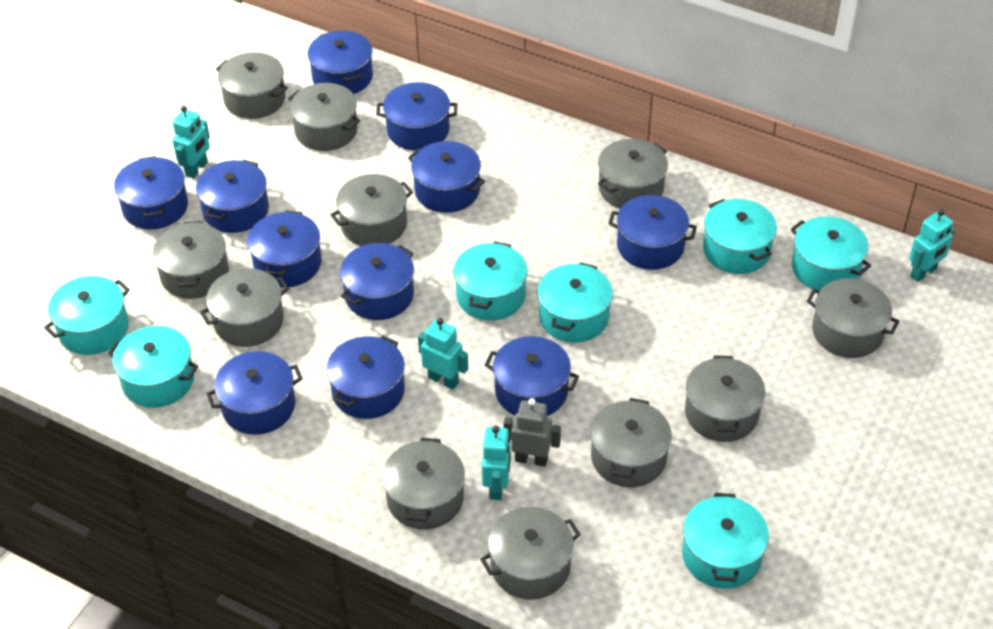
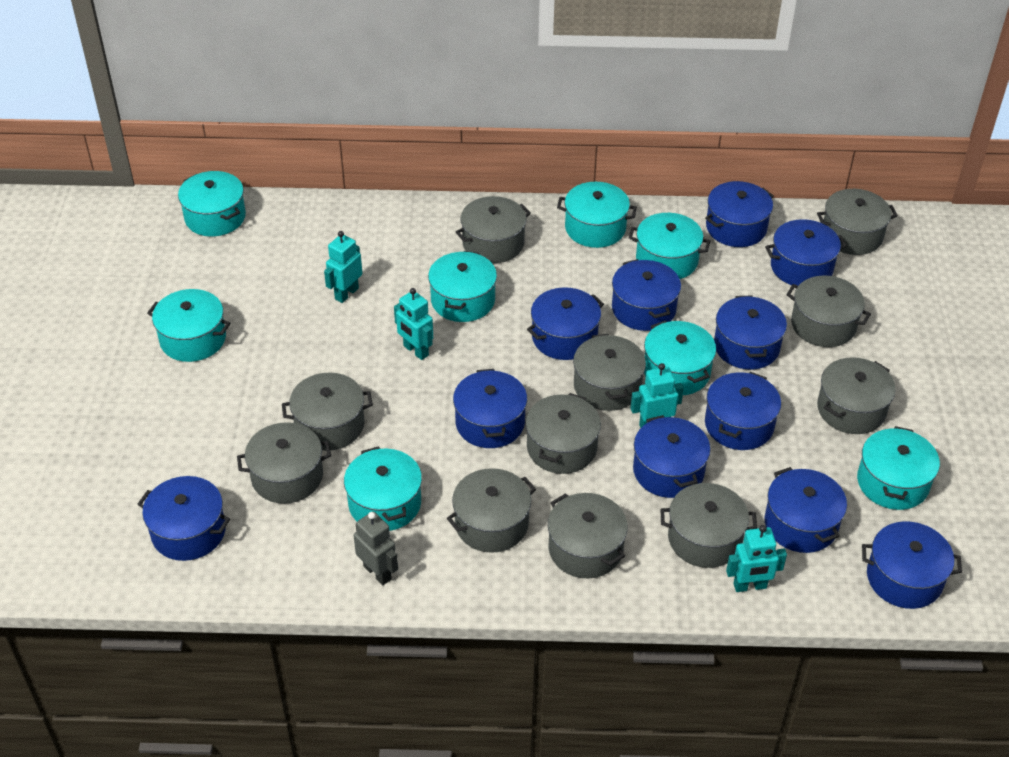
turquoise pot: [44,276,130,355] [108,326,198,408] [454,241,528,321] [538,262,613,343] [682,493,769,589] [703,199,777,274] [791,216,871,290] = 7 -> [147,289,230,362] [178,171,246,237] [344,446,422,531] [428,251,497,322] [557,182,637,248] [629,213,710,279] [644,321,716,395] [857,426,940,510] = 8

